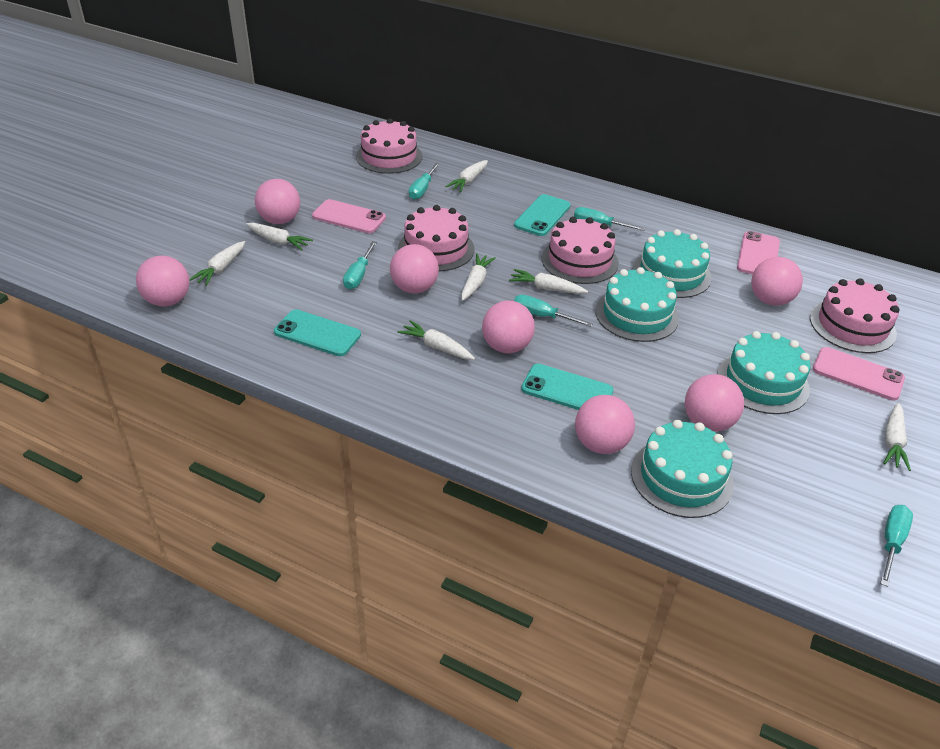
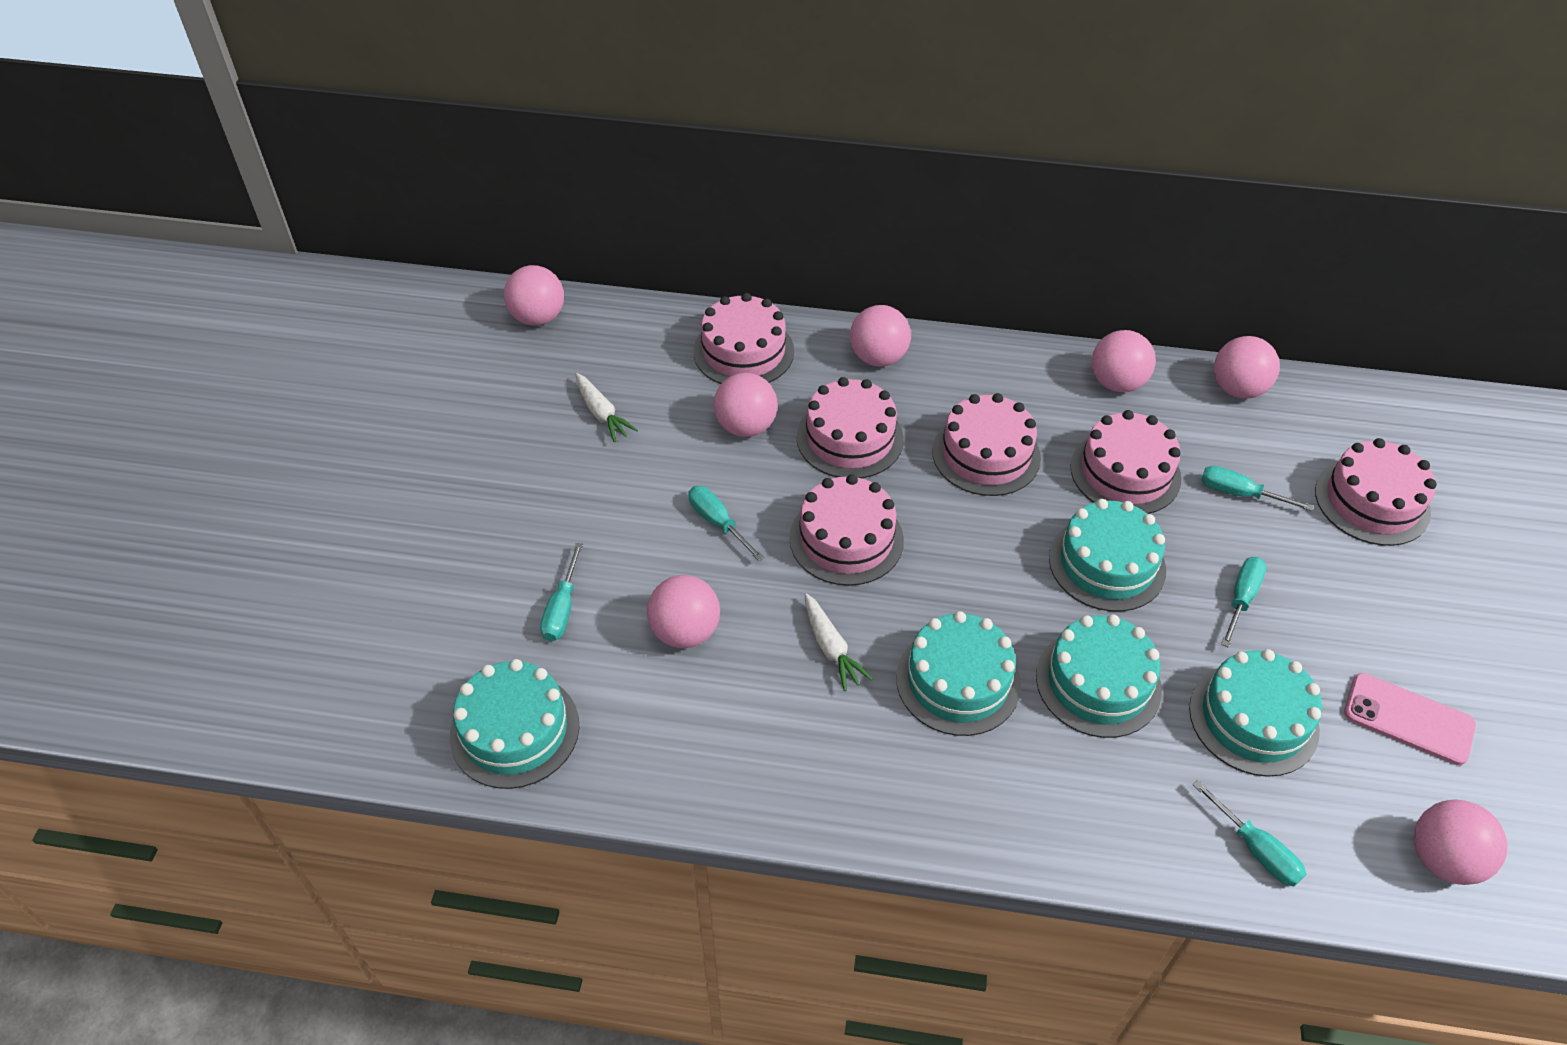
pink cake: [356,118,422,174] [398,205,474,272] [541,217,619,284] [810,278,899,353] = 4 -> [693,293,794,384] [789,474,904,586] [796,377,904,478] [932,393,1041,496] [1070,410,1182,514] [1315,438,1437,546] = 6
pink phone: [312,199,386,233] [737,231,780,274] [813,347,905,400] = 3 -> [1344,673,1476,765] = 1
turquoise cake: [596,267,679,342] [631,420,734,518] [633,229,712,298] [718,331,810,414] = 4 -> [450,659,579,789] [896,611,1021,736] [1036,614,1162,738] [1049,499,1166,612] [1189,649,1322,777] = 5
turquoise phone: [274,309,361,356] [514,194,571,236] [521,364,614,410] = 3 -> none = 0
white carrot: [189,241,245,286] [246,223,313,250] [397,320,475,360] [445,160,488,192] [461,254,496,301] [509,269,588,294] [883,403,911,471] = 7 -> [576,373,638,442] [805,593,873,691] = 2

